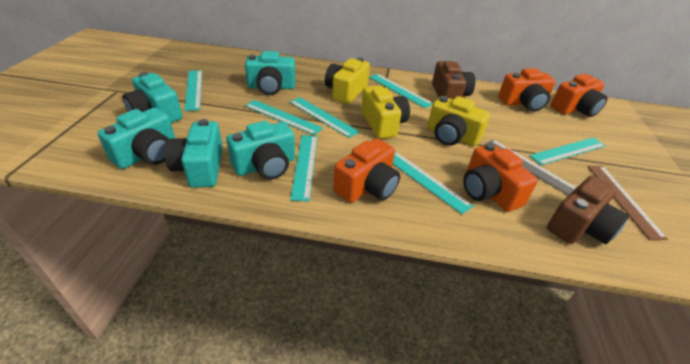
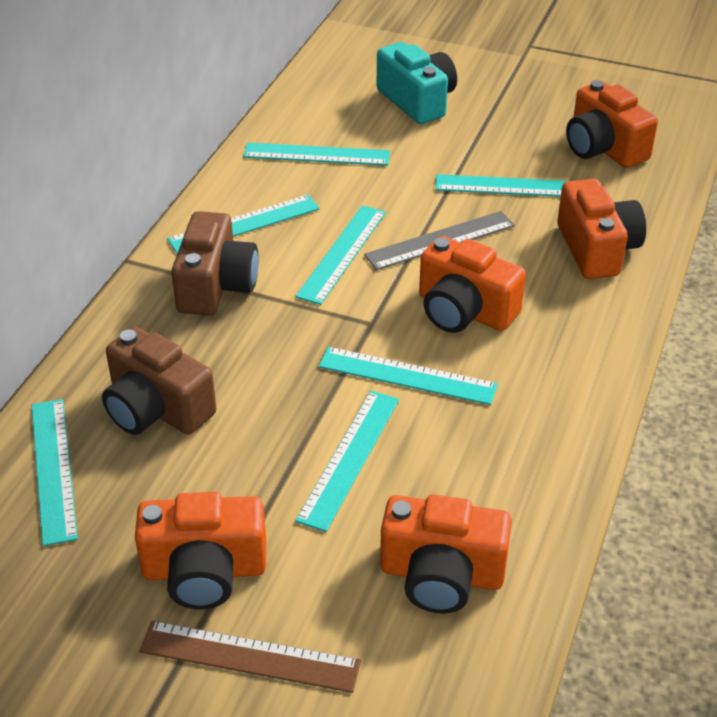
orange camera: [333,139,400,203] [463,143,538,212] [498,68,556,112] [551,74,607,117] = 4 -> [135,492,266,609] [380,494,512,614] [419,236,526,333] [557,179,646,279] [566,80,658,168] = 5
turquoise camera: [98,108,175,169] [123,72,183,123] [164,119,223,188] [226,121,295,180] [245,51,295,95] = 5 -> [377,42,457,124] = 1
yellow camera: [325,57,370,104] [361,86,410,139] [427,96,490,146] = 3 -> none = 0

